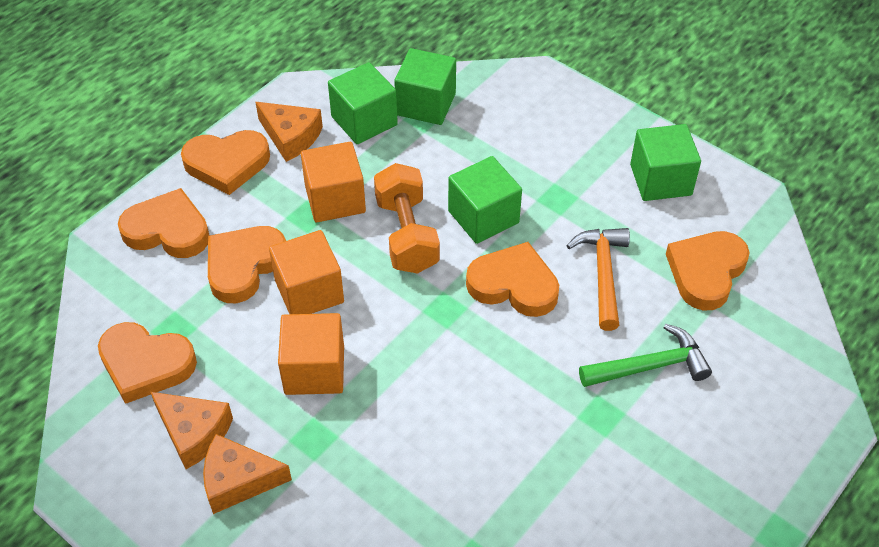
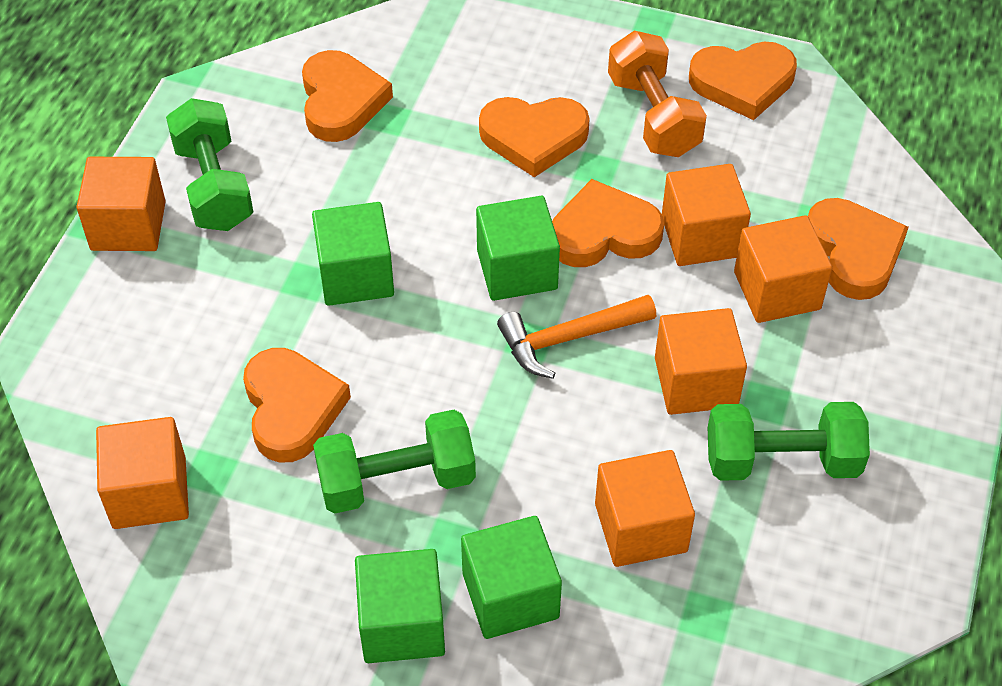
green dumbbell: none = 0 -> [166,98,253,231] [313,410,476,513] [708,402,870,481] = 3
green hammer: [579,324,712,387] = 1 -> none = 0
orange cheese: [150,392,233,469] [203,434,292,514] [256,102,323,162] = 3 -> none = 0
orange cube: [269,230,344,314] [278,313,344,395] [301,142,366,222] = 3 -> [76,157,166,251] [96,417,189,529] [595,450,695,567] [655,308,747,415] [662,164,751,266] [734,215,832,323] = 6

